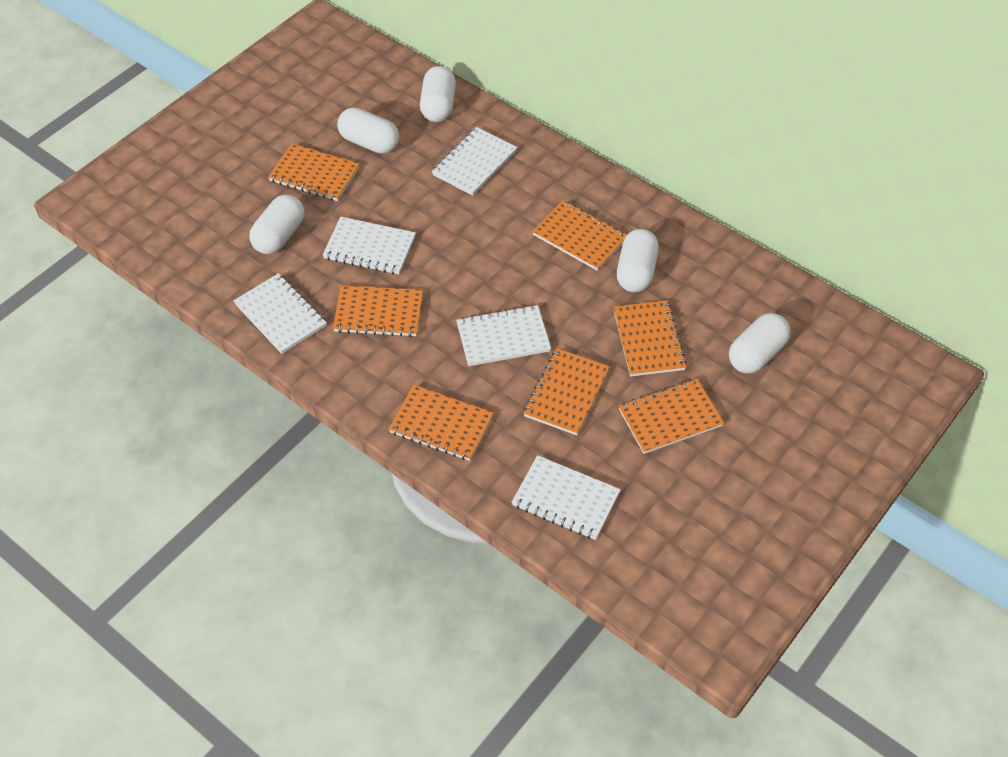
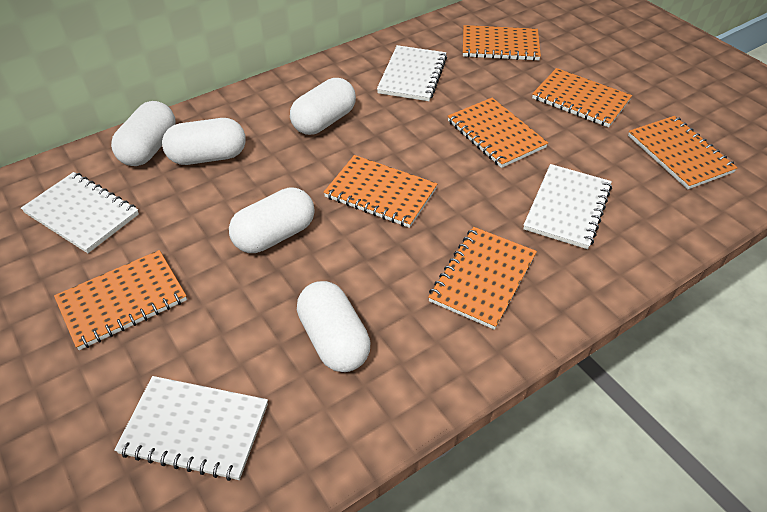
white notebook: [233,273,327,354] [323,217,416,274] [432,127,517,196] [456,305,551,366] [512,455,621,540] = 5 -> [21,172,139,253] [114,376,268,481] [377,45,447,101] [523,164,612,249] = 4

